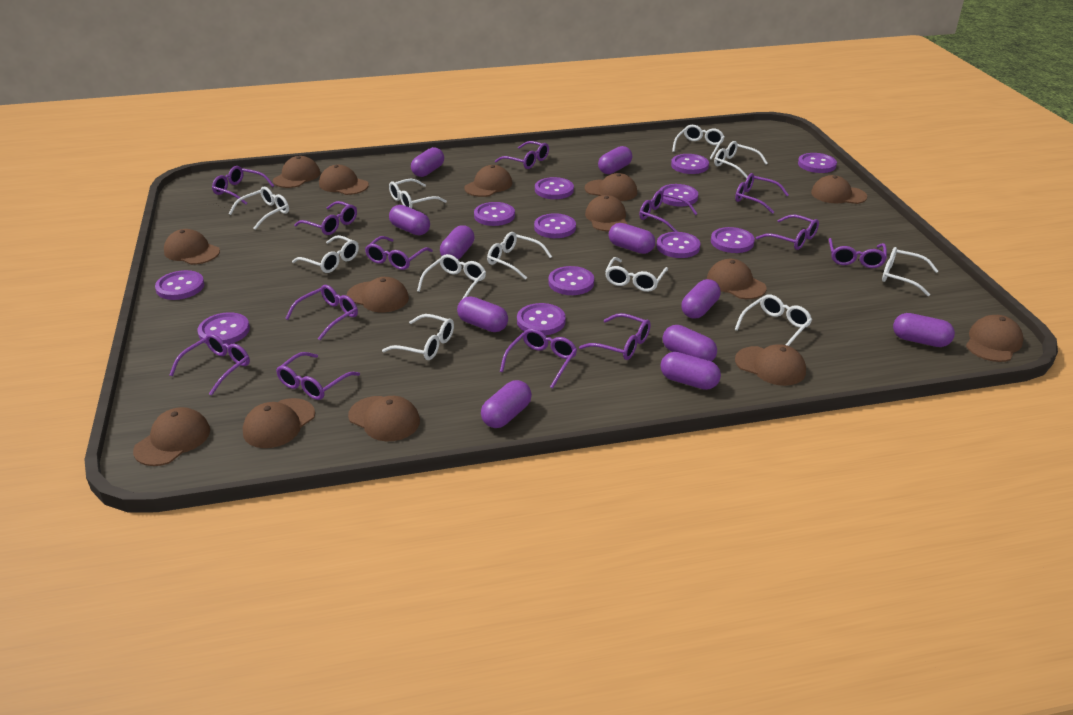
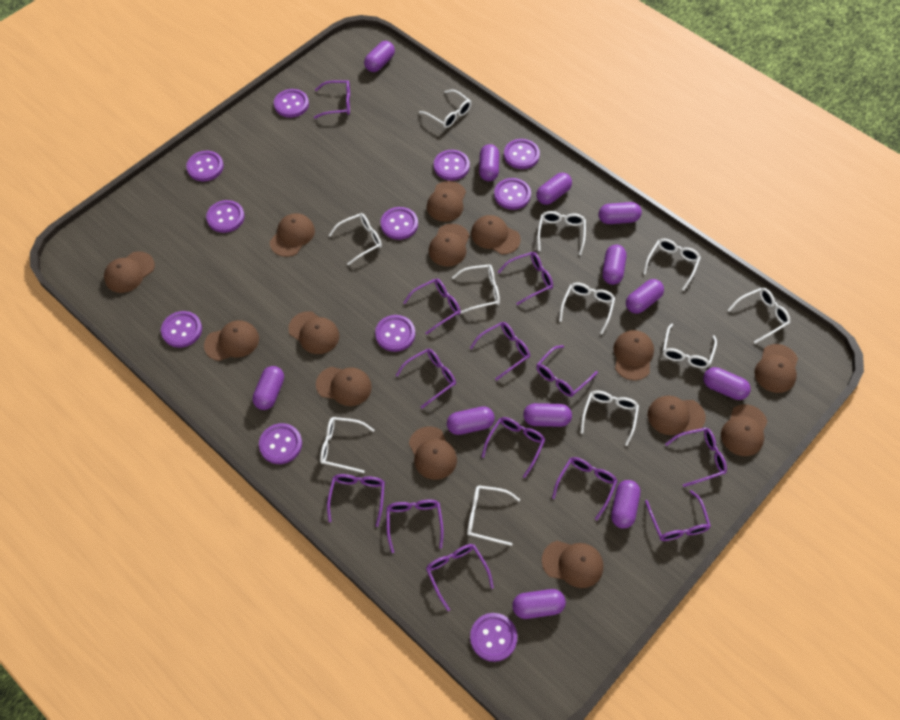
purple button: [155,270,205,300] [198,312,250,345] [474,202,515,226] [517,303,566,335] [534,213,576,238] [535,177,574,199] [548,266,594,295] [657,232,701,258] [659,184,698,207] [671,154,709,174] [711,227,755,253] [798,153,837,173] = 12 -> [161,311,202,348] [186,151,224,181] [206,200,245,233] [259,423,302,464] [274,89,309,118] [375,315,415,352] [380,207,418,240] [434,150,470,181] [470,613,517,662] [494,178,531,210] [504,139,540,169] = 11
purple capsule: [389,205,430,235] [411,147,444,177] [440,225,475,260] [457,297,508,332] [481,380,532,428] [598,146,632,174] [609,223,655,254] [660,352,721,390] [663,325,717,362] [681,279,721,319] [893,313,955,347] = 11 -> [252,366,284,410] [364,41,395,72] [447,406,495,435] [479,144,499,181] [512,589,566,619] [523,403,572,427] [536,173,572,205] [599,202,642,224] [602,245,626,285] [611,480,640,529] [626,279,664,314] [703,367,751,400] = 12

